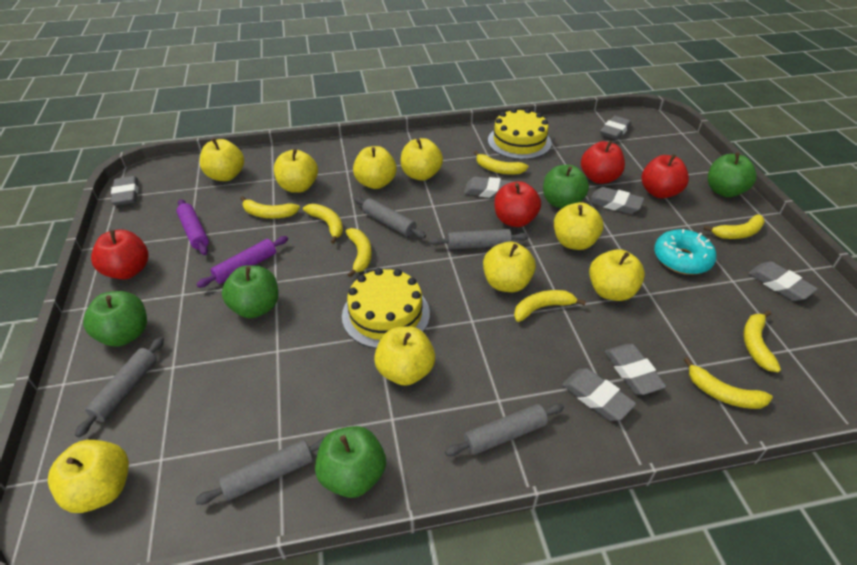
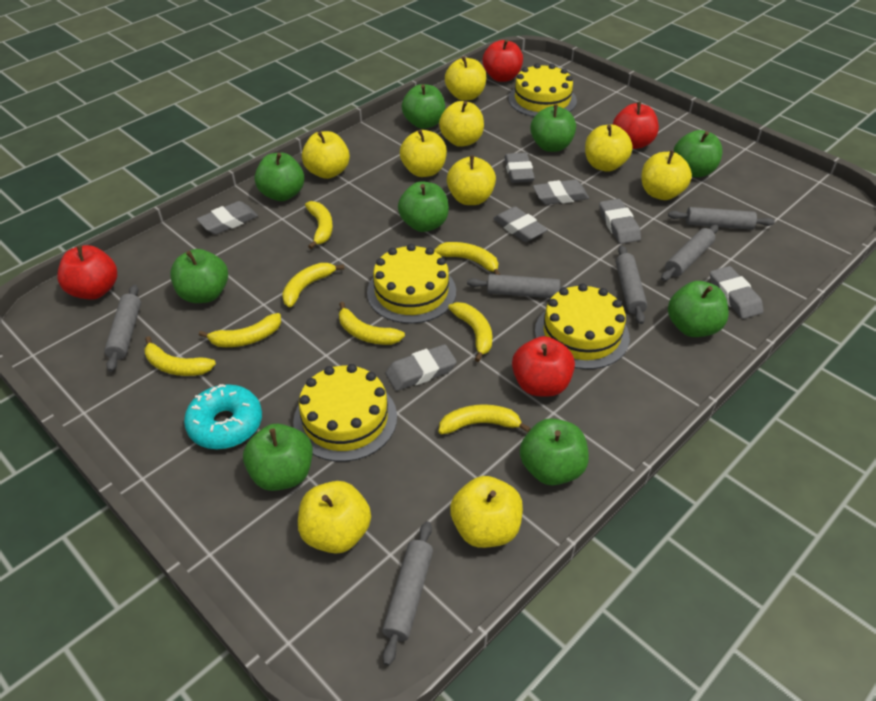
green apple: [83,291,147,346] [222,265,279,318] [315,426,386,498] [543,165,589,209] [708,153,757,197] = 5 -> [170,249,228,303] [243,424,313,491] [254,153,304,201] [398,181,449,232] [402,84,445,129] [520,418,589,485] [530,104,576,152] [668,281,729,337] [673,130,723,177] = 9
grey rolling pin: [75,337,164,437] [195,437,325,505] [354,197,426,238] [430,229,528,249] [445,403,564,456] = 5 -> [104,285,141,372] [382,521,433,666] [467,274,573,298] [616,245,647,324] [661,225,718,281] [668,207,775,230] = 6
purple rolling pin: [177,199,209,255] [196,236,288,288] = 2 -> none = 0
yellow cake: [342,268,430,348] [488,108,552,159] = 2 -> [293,364,397,462] [367,244,456,324] [508,63,577,117] [535,284,630,369] = 4

